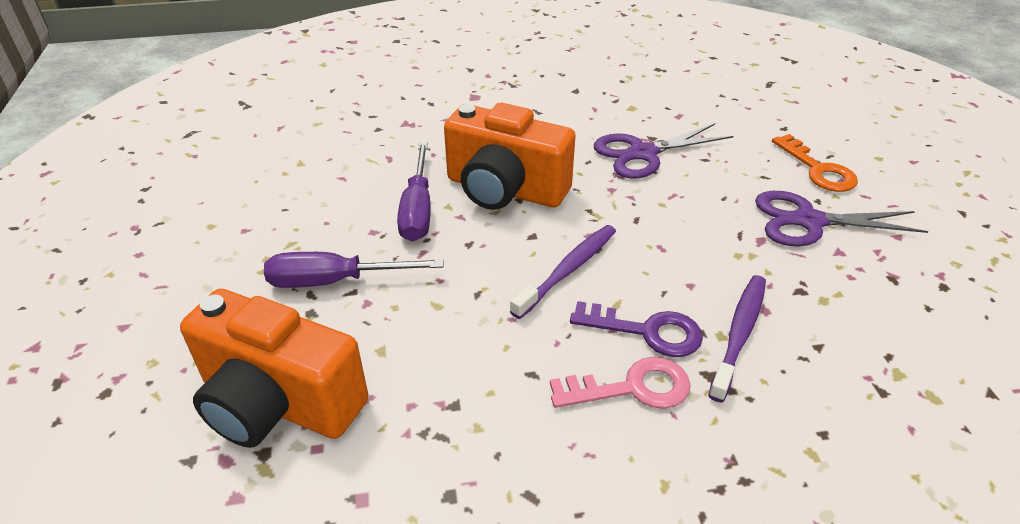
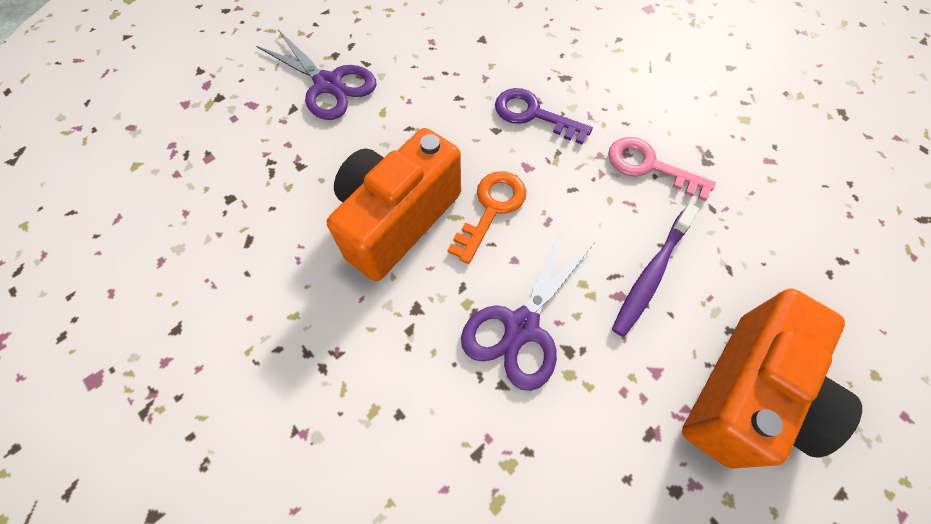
purple screwdriver: [264,252,443,288] [397,142,431,242] = 2 -> none = 0
purple toothbrush: [510,225,616,319] [708,275,766,403] = 2 -> [612,203,699,337] = 1

